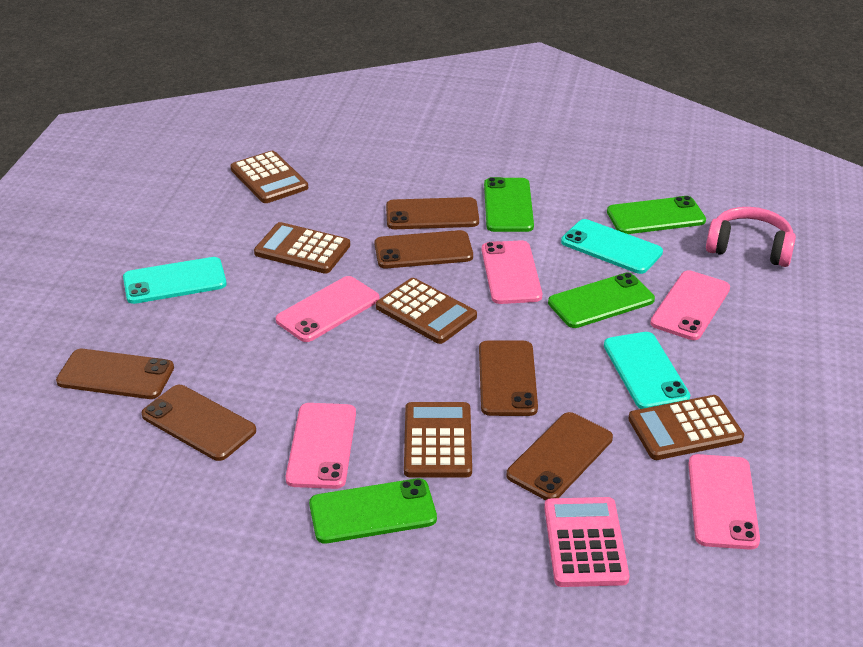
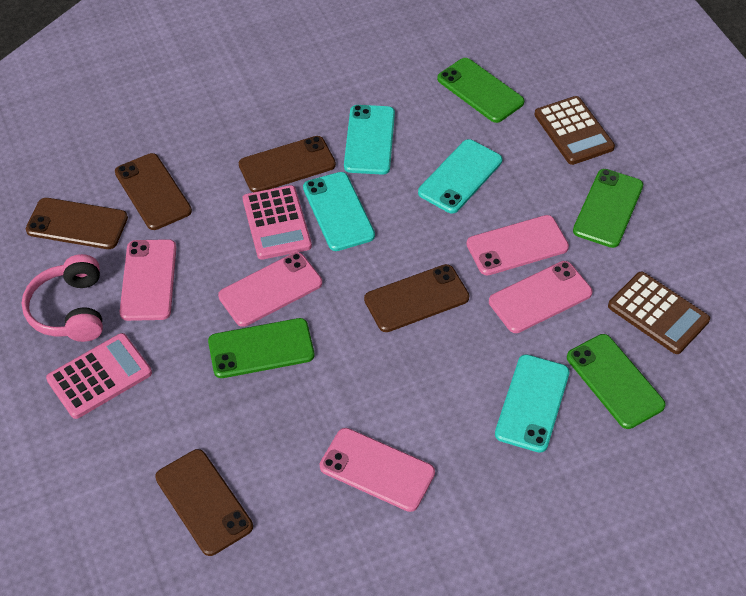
brown calculator: [230,151,308,203] [254,222,350,274] [376,278,477,344] [404,402,472,478] [628,395,744,460] = 5 -> [534,96,615,165] [608,271,710,354] = 2
brown phone: [56,349,174,399] [141,385,256,461] [375,230,473,268] [386,197,479,229] [479,340,538,416] [506,412,613,500] = 6 -> [26,198,128,249] [115,153,192,230] [155,449,253,556] [239,136,336,192] [364,264,469,332] = 5
pink calculator: [544,497,629,587] = 1 -> [46,333,152,419] [243,185,312,260] = 2
turquoise phone: [123,257,227,304] [561,219,663,274] [604,332,690,409] = 3 -> [303,172,375,251] [344,105,395,175] [418,139,502,213] [495,354,570,453] = 4

